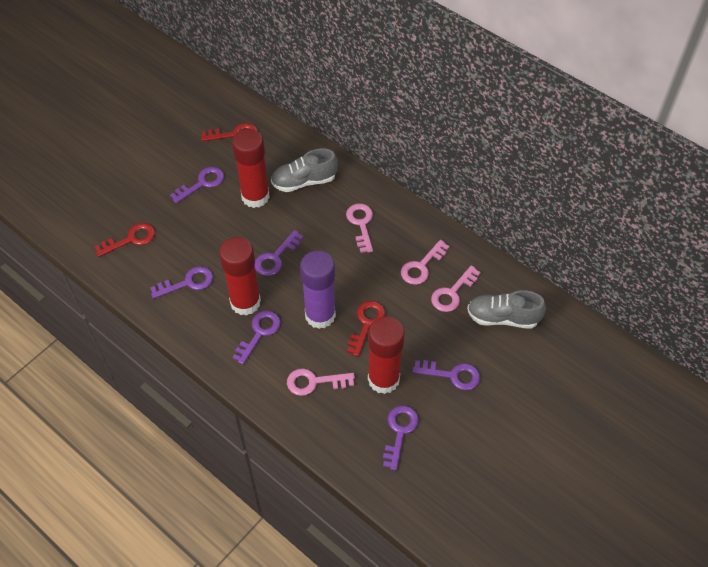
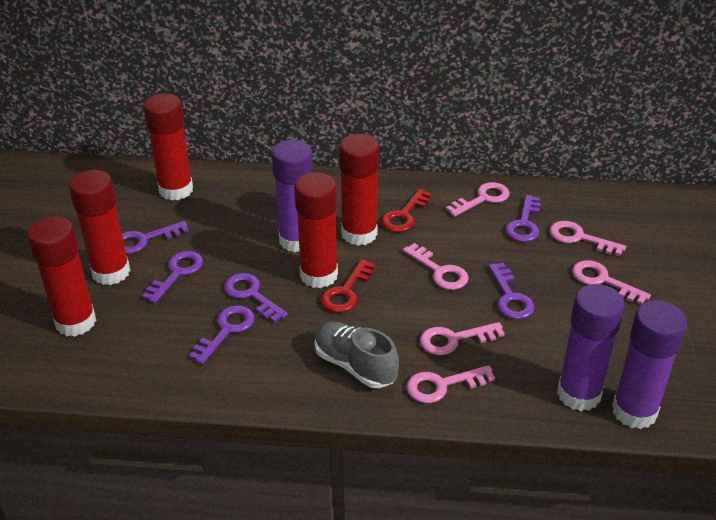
grey shoe: [271,148,338,192] [467,290,546,329] = 2 -> [314,322,399,388] = 1
pink key: [287,368,355,396] [346,203,373,253] [401,240,450,285] [431,265,481,312] = 4 -> [403,243,469,290] [406,365,495,403] [420,322,505,355] [446,182,510,217] [549,221,626,256] [572,260,651,305] = 6
purple glue stick: [300,250,336,329] = 1 -> [272,140,313,252] [557,284,625,411] [612,300,687,429] = 3
red glue stick: [219,237,261,316] [232,129,270,208] [368,317,405,394] = 3 -> [27,216,96,337] [69,170,131,285] [143,93,193,201] [294,172,338,288] [339,134,379,246] = 5
red key: [95,223,155,257] [201,123,258,141] [347,301,385,357] = 3 -> [320,259,375,313] [381,189,432,232] = 2

